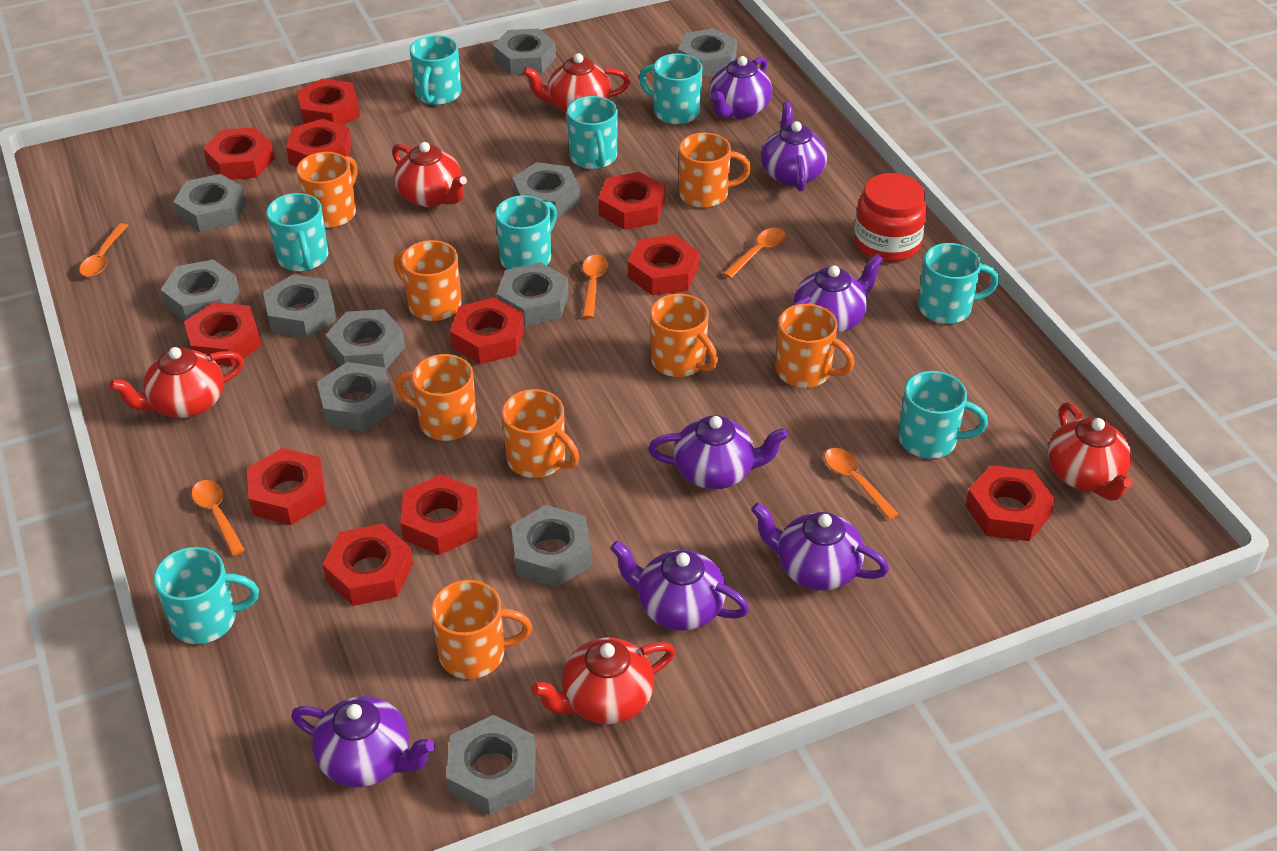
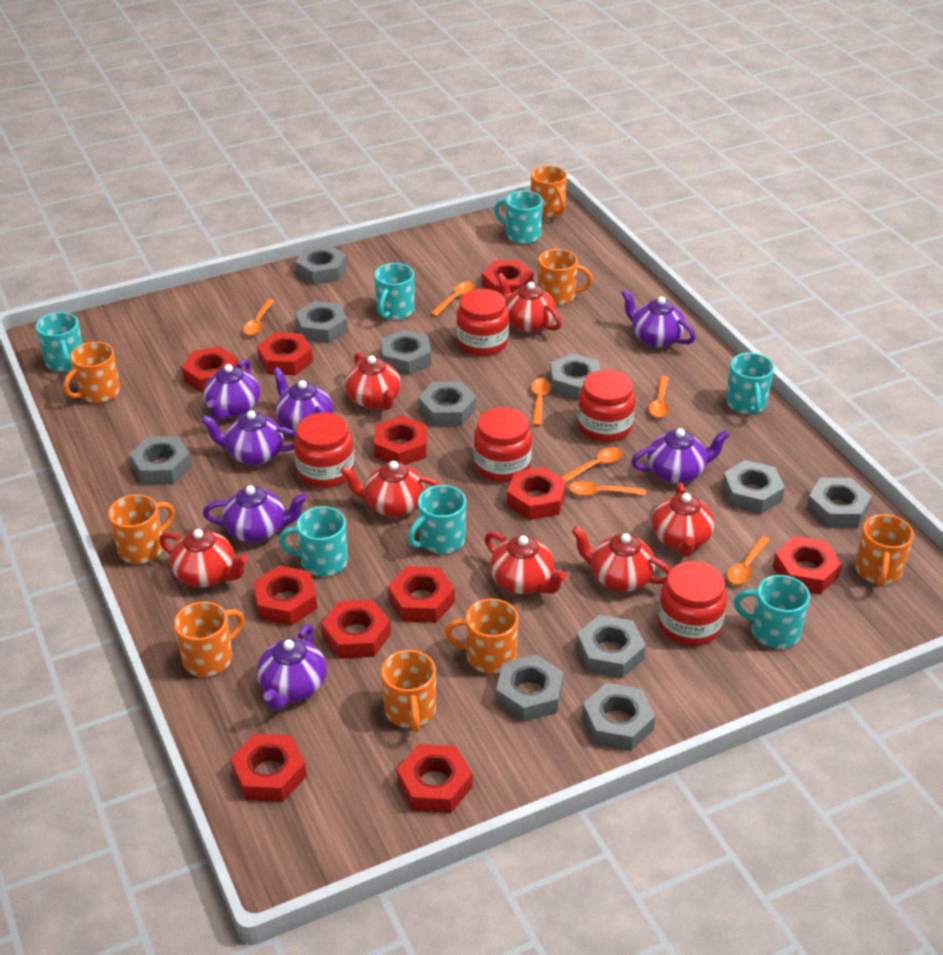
orange spoon: [79,223,128,277] [192,480,245,556] [582,254,608,319] [723,228,786,278] [825,448,899,519] = 5 -> [243,299,274,335] [430,281,475,316] [531,378,551,426] [561,447,623,482] [569,481,646,496] [649,376,669,418] [727,536,770,584] = 7
red jar: [854,173,927,262] = 1 -> [294,412,354,488] [456,289,509,356] [474,407,532,482] [578,370,635,442] [658,561,727,646] = 5
red teapot: [109,347,244,418] [392,142,467,207] [523,53,630,113] [531,637,675,724] [1048,402,1133,501] = 5 -> [159,529,248,587] [340,461,441,517] [345,352,401,410] [485,532,567,594] [496,273,562,333] [572,526,671,592] [652,483,714,557] = 7
turquoise mug: [154,547,259,644] [266,193,329,271] [410,35,461,105] [495,195,557,269] [567,96,618,169] [639,54,703,125] [898,371,988,459] [918,243,999,324] = 8 -> [36,312,83,372] [279,506,348,577] [374,263,415,320] [408,485,466,554] [494,191,543,244] [726,353,774,415] [734,575,810,649] = 7

